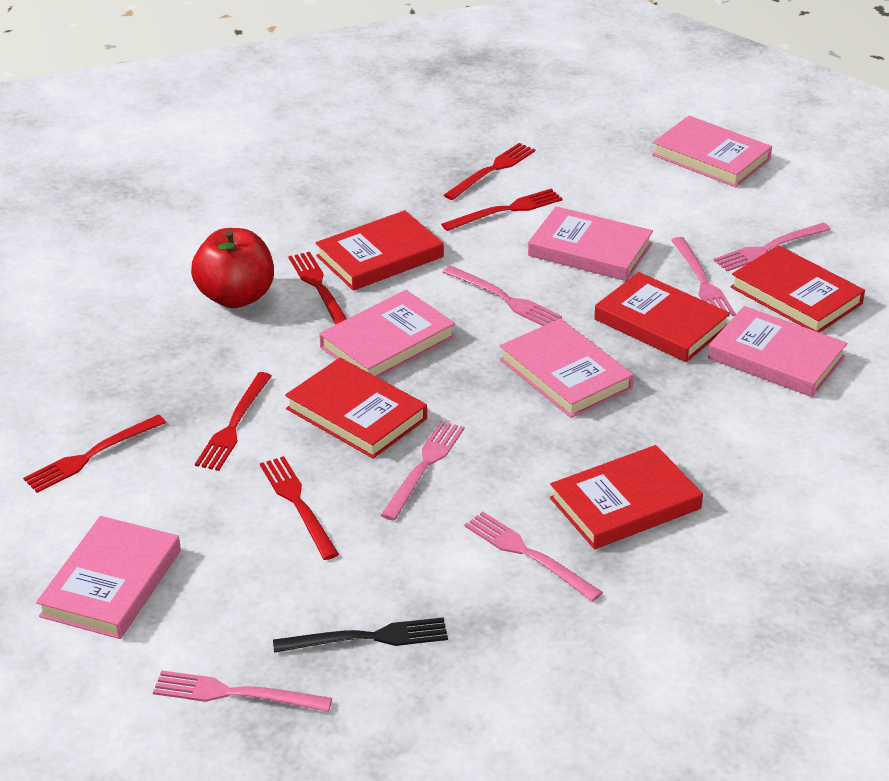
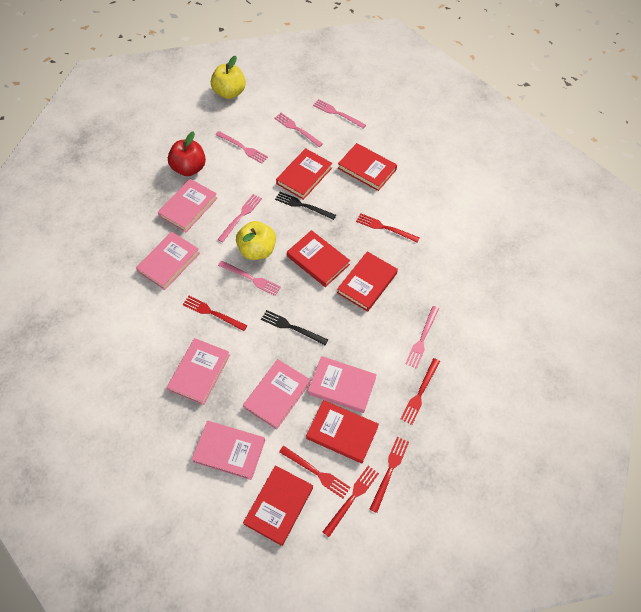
black fork: [273,617,448,653] = 1 -> [261,310,328,345] [275,192,336,220] = 2
red book: [285,358,427,459] [316,210,444,291] [550,445,703,549] [594,272,730,362] [730,245,865,333] = 5 -> [243,465,313,546] [276,148,332,200] [287,230,350,287] [306,400,379,464] [337,251,398,312] [338,143,397,191] = 6
yellow apple: none = 0 -> [211,56,246,99] [236,221,276,260] = 2

